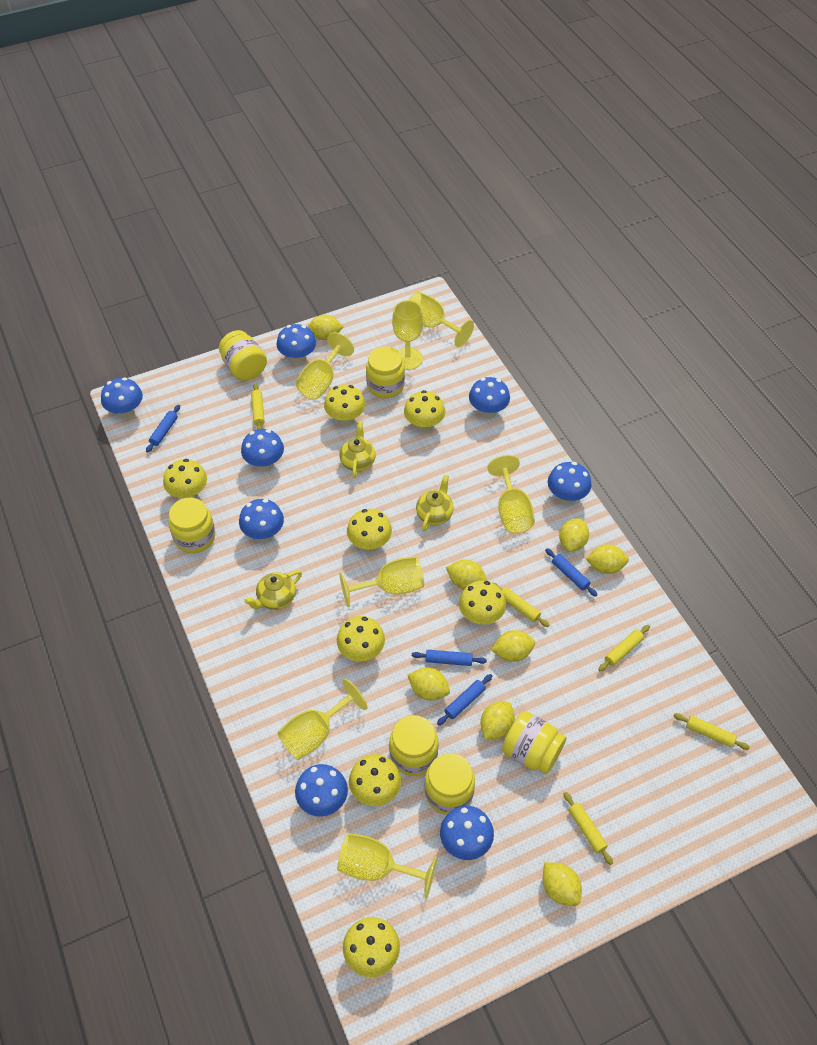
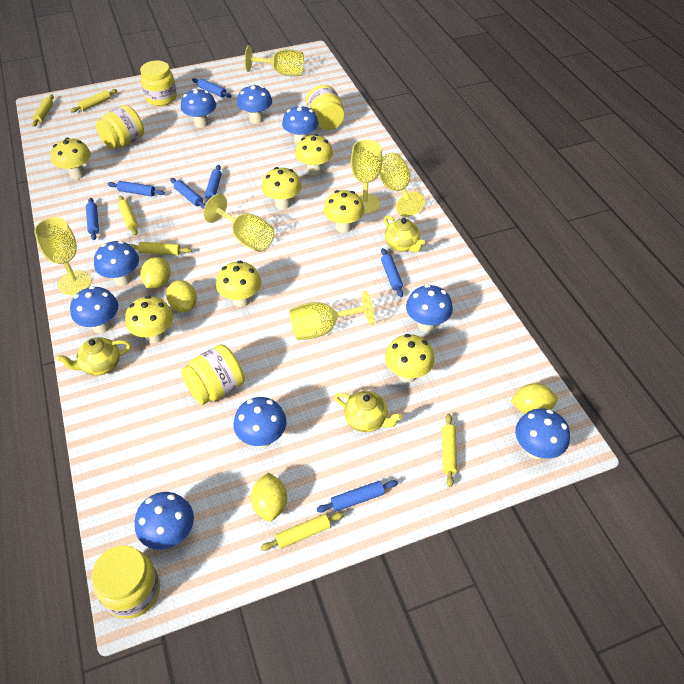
blue mushroom: [101,377,143,420] [239,499,284,542] [241,429,284,471] [277,324,316,365] [295,764,348,817] [440,806,494,860] [469,377,510,419] [548,462,592,505] = 8 -> [70,286,118,333] [94,241,139,286] [135,492,194,550] [181,88,216,128] [233,397,287,448] [237,85,272,124] [282,105,318,145] [406,284,453,332] [515,408,570,459] = 9
blue rolling pin: [146,405,180,453] [412,650,487,666] [437,674,492,725] [545,548,597,597] = 4 -> [86,198,99,240] [108,181,165,196] [170,178,206,209] [192,78,232,98] [205,165,222,203] [317,480,398,512] [381,248,403,297] = 7
yellow goblet: [278,679,367,760] [296,332,354,400] [337,833,437,899] [340,556,424,607] [392,300,423,370] [409,292,474,347] [487,455,535,533] = 7 -> [34,217,92,295] [203,194,274,252] [245,45,304,76] [289,290,375,340] [351,139,382,214] [379,153,425,217] = 6
yellow jar: [168,498,215,553] [219,330,267,381] [366,347,405,398] [389,715,439,776] [424,753,475,815] [502,711,566,774] = 6 -> [92,545,160,619] [96,105,144,150] [140,61,177,106] [181,344,245,405] [306,85,344,130] = 5
yellow lemon: [307,314,344,340] [408,668,450,701] [446,560,487,589] [480,701,515,740] [491,630,535,662] [543,862,582,906] [559,518,589,552] [586,544,629,574] = 8 -> [140,257,170,289] [166,280,197,312] [251,472,287,521] [511,383,558,414] = 4
yellow mushroom: [163,459,207,499] [324,385,366,426] [337,616,385,662] [343,917,400,977] [347,509,392,552] [349,754,401,806] [404,390,445,433] [459,580,506,626] = 8 -> [51,138,91,179] [125,295,173,343] [216,261,261,307] [262,167,302,210] [295,134,333,176] [323,190,365,233] [385,334,434,383] = 7
yellow rolling pin: [251,383,265,429] [494,583,549,627] [564,792,613,865] [598,625,650,671] [674,713,750,750] = 5 -> [32,94,54,127] [70,89,117,113] [118,196,138,235] [129,242,192,255] [260,512,344,551] [442,414,457,487] = 6

